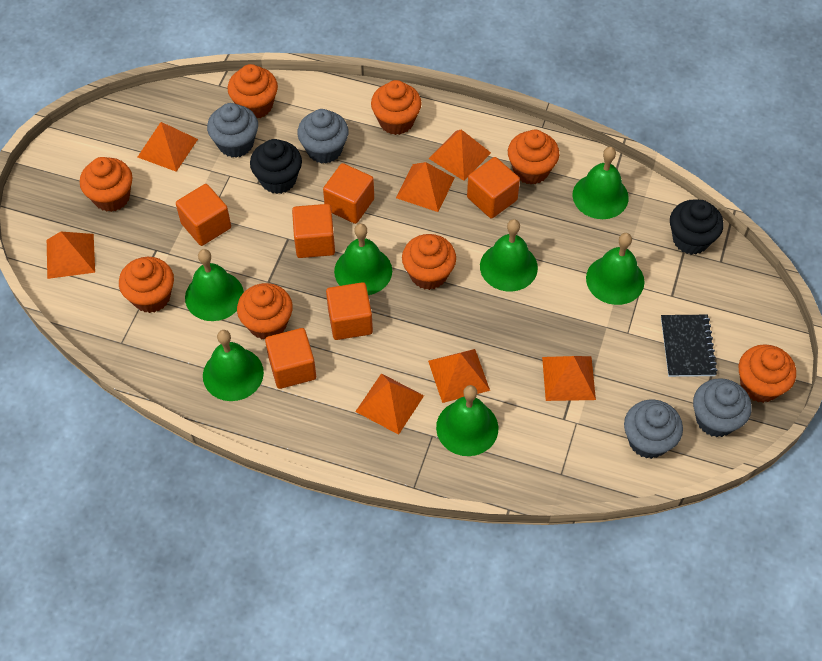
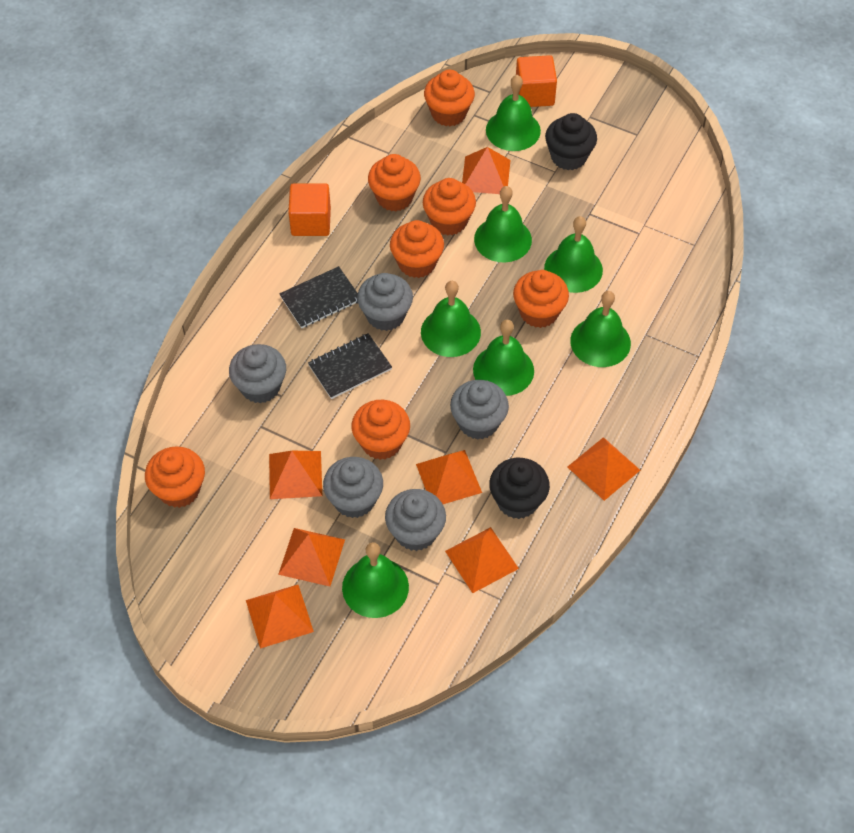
black notebook: [661,315,718,377] = 1 -> [279,266,358,328] [308,333,392,399] = 2
grey cupcake: [207,103,258,158] [297,109,349,164] [624,399,683,459] [693,378,752,437] = 4 -> [229,344,286,403] [323,457,383,518] [357,273,413,331] [385,489,446,551] [450,380,509,440] = 5
orange cube: [176,184,231,246] [265,328,316,389] [292,204,335,258] [323,163,374,224] [326,282,373,340] [467,157,520,219] = 6 -> [288,183,331,236] [516,55,557,107] = 2
orange cupcake: [80,157,132,212] [119,257,174,313] [228,64,278,118] [237,283,293,340] [371,80,422,135] [402,234,456,290] [508,130,559,185] [739,344,796,403] = 8 -> [145,446,205,508] [351,400,410,460] [368,154,421,211] [390,220,444,278] [423,178,476,235] [424,70,475,126] [513,270,569,328] = 7

